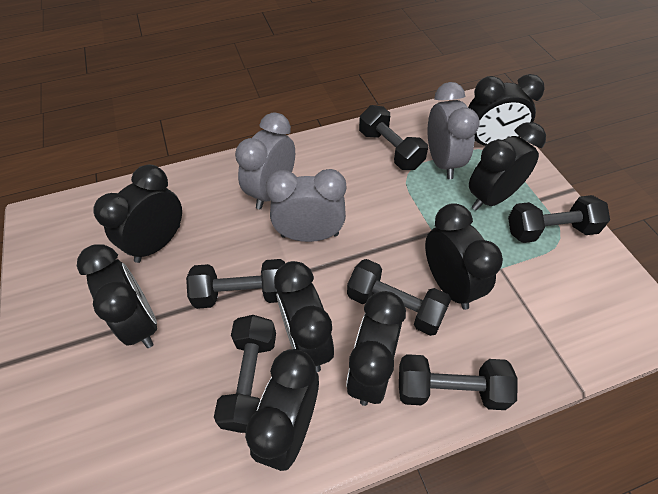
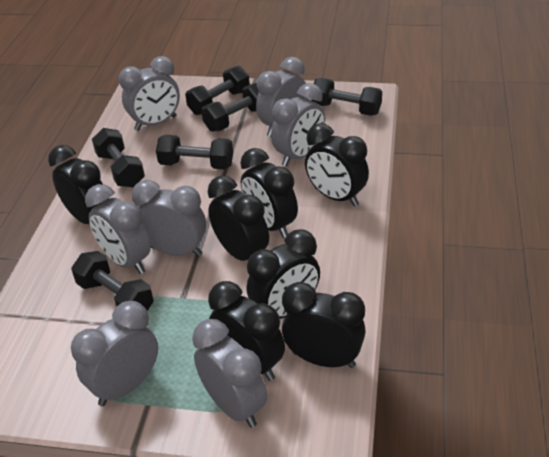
black clock: [77,244,157,348] [93,165,182,263] [245,349,319,471] [274,261,334,372] [346,291,406,406] [425,203,503,310] [468,74,545,146] [469,122,546,211] = 8 -> [48,145,109,224] [208,176,269,261] [208,281,285,381] [240,148,298,239] [247,229,320,319] [282,282,366,368] [305,123,369,207] = 7
grey clock: [235,112,295,209] [266,169,346,242] [428,82,480,179] = 3 -> [71,301,158,406] [85,184,151,274] [119,56,180,131] [132,180,206,257] [192,319,267,428] [256,57,306,137] [271,83,325,167] = 7

